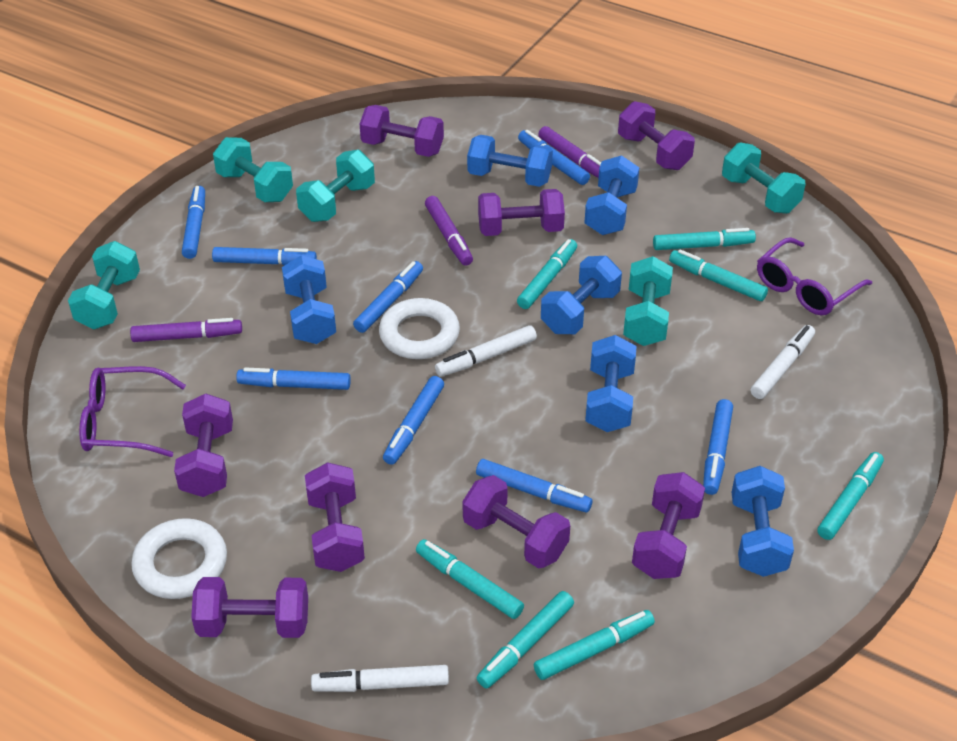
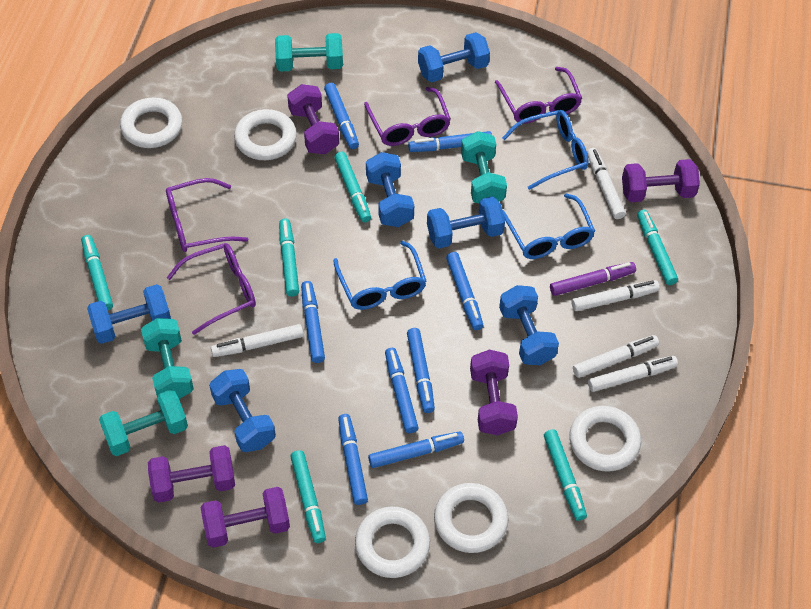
blue glasses: none = 0 -> [333,241,426,310] [502,110,589,190] [503,193,595,259] = 3
purple dumbbell: [174,394,233,497] [191,577,308,638] [305,462,365,572] [360,105,444,157] [463,475,570,569] [478,189,565,236] [618,101,695,170] [632,472,705,579] = 8 -> [148,445,235,503] [201,487,290,548] [287,84,339,154] [470,349,518,435] [622,159,700,202] = 5
purple glasses: [79,366,186,457] [757,237,872,315] = 2 -> [166,178,248,252] [167,243,256,335] [364,87,451,146] [495,67,582,124] = 4
purple marker: [130,318,242,342] [425,196,473,266] [538,126,601,178] = 3 -> [550,262,636,296] = 1
turquoise dumbbell: [68,241,140,329] [213,137,293,202] [296,150,375,222] [623,256,673,346] [722,142,806,214] = 5 -> [99,389,188,456] [141,318,194,399] [275,33,343,71] [461,131,507,203] = 4
turquoise marker: [416,539,524,619] [477,591,574,689] [517,239,577,309] [534,610,655,680] [653,228,756,250] [669,249,768,301] [817,452,884,540] = 7 -> [81,235,113,310] [279,219,299,297] [290,450,326,543] [334,152,371,222] [544,429,587,521] [637,210,678,285] = 6
white marker: [311,665,449,692] [435,325,537,377] [751,325,815,399] = 3 -> [211,324,304,357] [572,280,660,311] [573,335,659,378] [587,148,626,219] [588,356,678,392] = 5
white ring: [131,518,227,599] [379,298,460,359] = 2 -> [120,97,182,148] [234,109,297,160] [355,507,430,578] [434,483,508,553] [569,406,641,472] = 5

